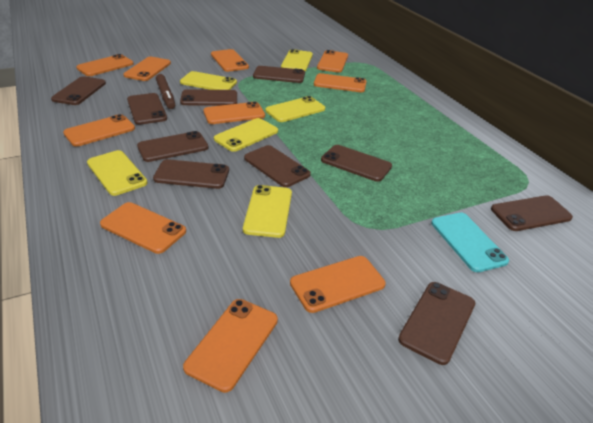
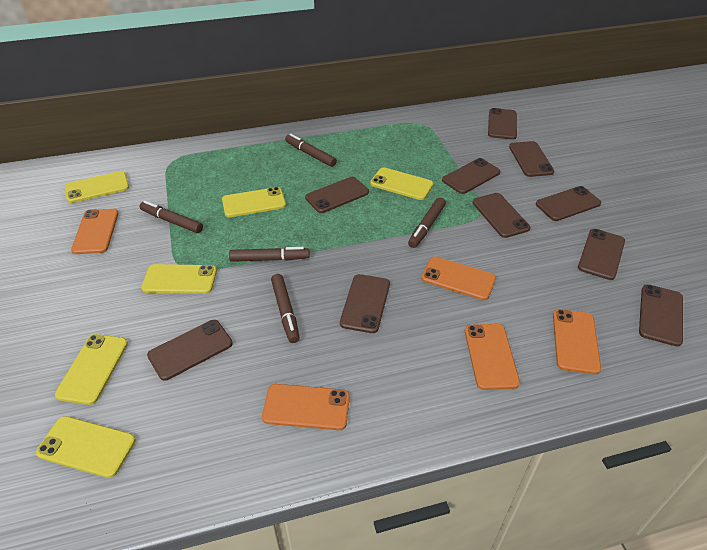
brown marker: [156,74,175,109] = 1 -> [140,201,203,233] [229,247,310,262] [271,274,300,343] [285,134,337,167] [408,197,446,248] = 5
orange phone: [63,114,135,147] [76,54,134,76] [100,202,186,254] [123,57,171,81] [183,299,278,393] [203,102,265,124] [211,49,249,72] [290,256,386,313] [314,73,366,92] [317,50,348,73] = 10 -> [71,209,119,254] [262,384,350,430] [421,256,496,300] [465,324,520,390] [553,309,601,374] = 5
turquoise phone: [431,212,509,272] = 1 -> none = 0

